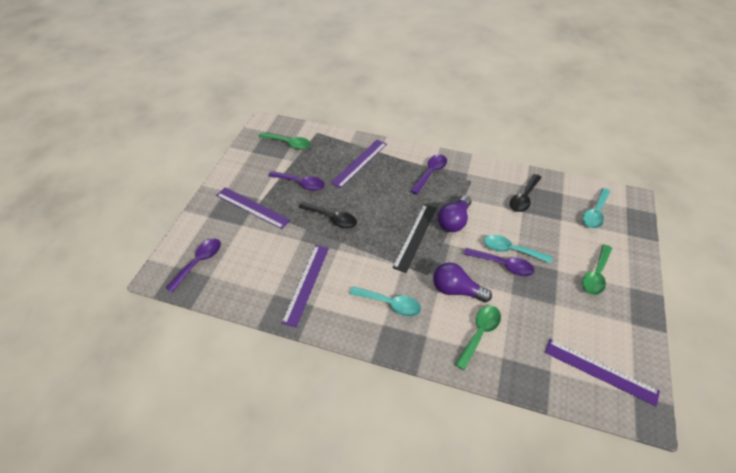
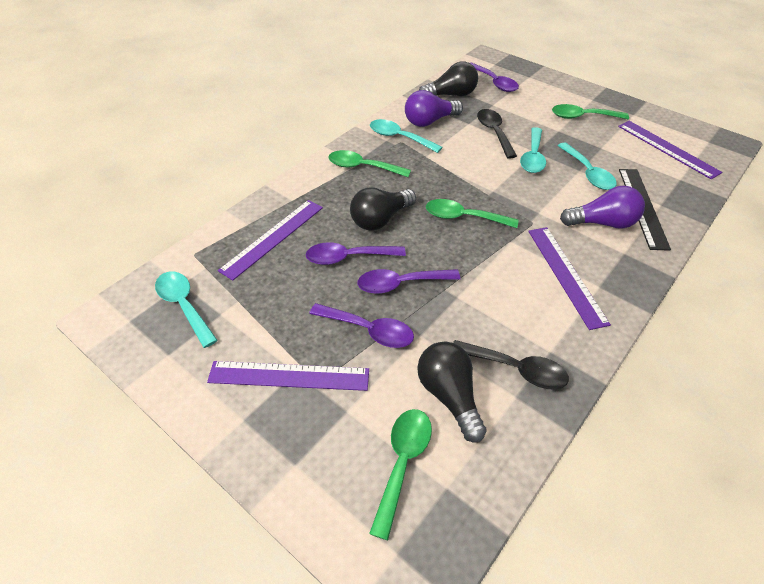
black light bulb: none = 0 -> [350,188,416,230] [417,342,487,442] [419,61,478,96] = 3
green spoon: [259,133,310,150] [455,306,501,370] [582,244,612,295] = 3 -> [328,150,411,177] [369,409,432,540] [426,199,519,228] [552,104,629,119] = 4
turquoise spoon: [350,286,421,317] [484,235,552,263] [583,188,611,229] = 3 -> [155,271,218,348] [370,119,442,153] [520,127,546,173] [558,143,617,190] = 4

